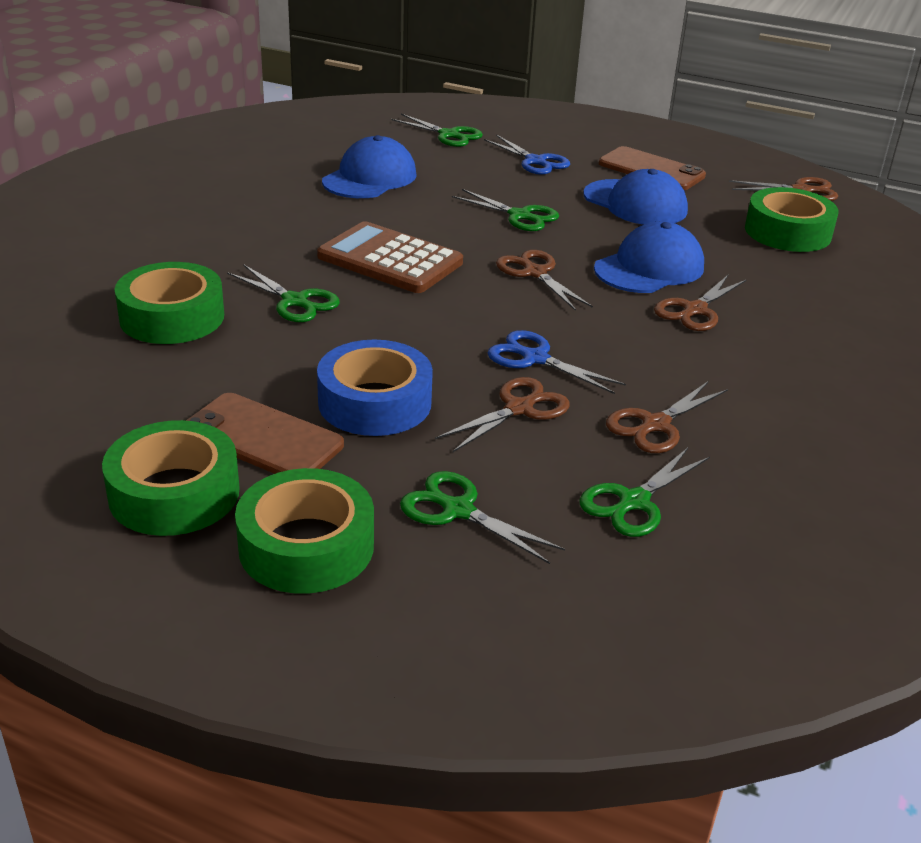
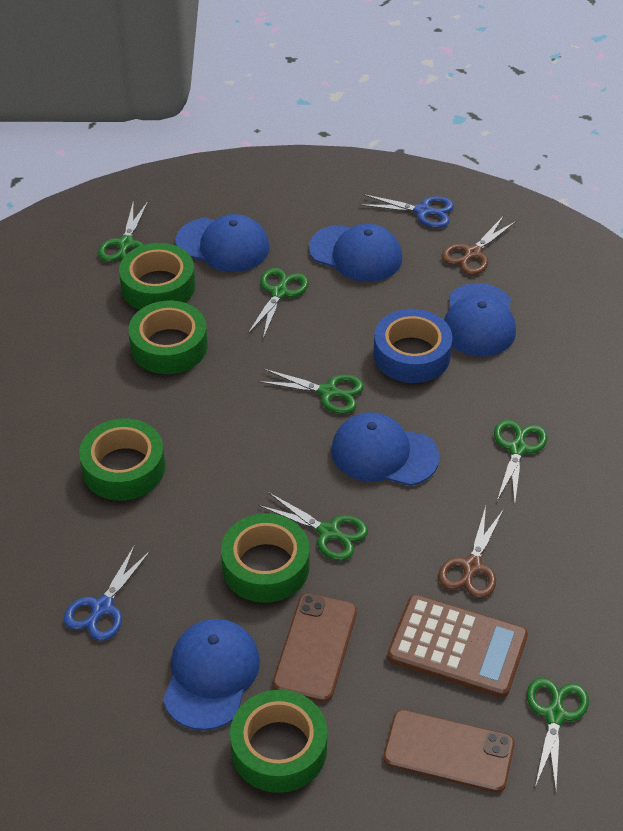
blue cap: [322,135,417,198] [583,169,688,225] [594,221,704,293] = 3 -> [163,619,260,730] [176,214,269,272] [309,224,402,282] [331,412,440,486] [444,283,516,357] = 5
brown scissors: [435,377,570,452] [496,250,593,311] [606,381,728,453] [654,275,746,331] [729,177,838,201] = 5 -> [438,506,504,598] [442,216,517,275] = 2
green scissors: [227,264,340,322] [391,114,483,147] [400,471,565,564] [452,189,559,231] [579,448,710,537] = 5 -> [98,201,148,262] [248,268,309,338] [258,369,364,414] [258,492,368,561] [494,420,548,505] [527,678,589,790] = 6
green tape: [102,420,240,536] [115,262,224,344] [235,468,374,594] [745,187,838,252] = 4 -> [79,418,165,501] [119,243,195,310] [128,300,208,374] [221,513,310,603] [230,690,327,793] = 5

